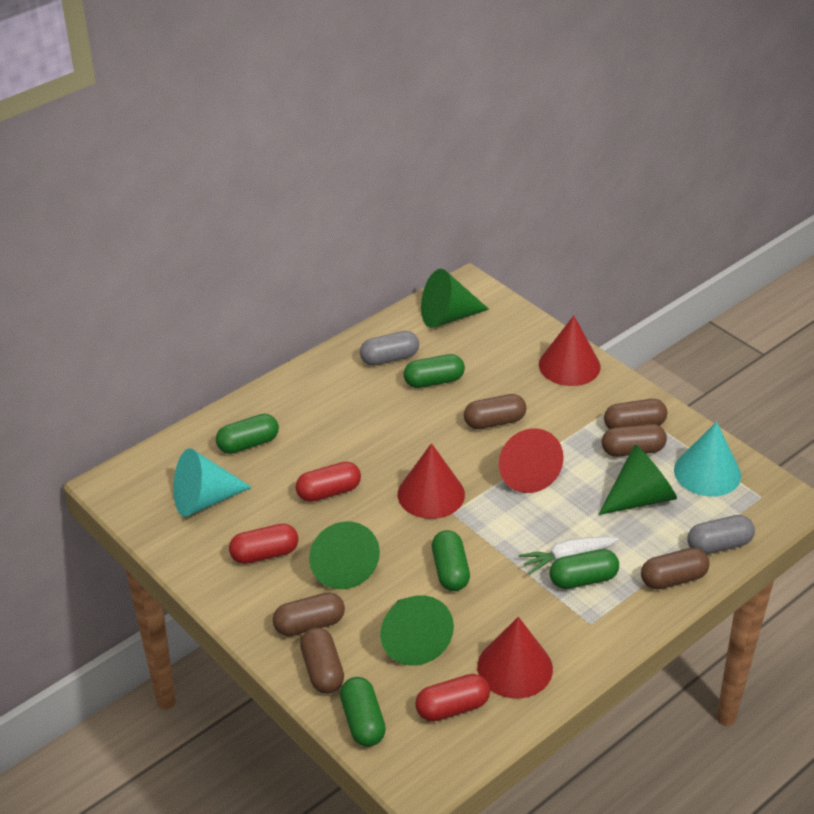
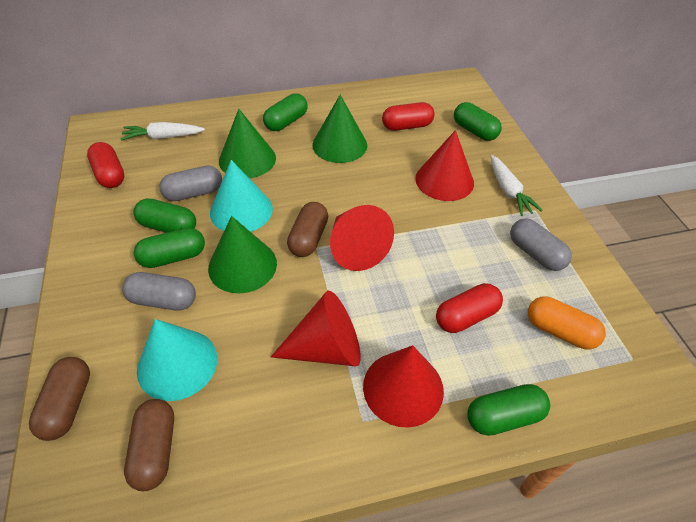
brown capsule: [273,592,345,636] [300,627,344,694] [464,394,526,429] [602,424,667,457] [604,399,667,429] [641,548,709,589] = 6 -> [29,357,90,441] [124,399,174,491] [287,202,328,257] = 3
green cone: [309,522,380,589] [380,595,454,666] [421,269,489,328] [598,445,677,515] = 4 -> [208,216,277,293] [219,109,276,178] [312,95,367,163] = 3
grey capsule: [360,331,419,366] [687,515,755,554] = 2 -> [122,272,196,311] [159,165,222,201] [510,218,572,271] = 3
orange capsule: none = 0 -> [528,296,606,349] = 1
white carrot: [519,537,619,575] = 1 -> [121,122,205,141] [491,155,543,216] = 2

